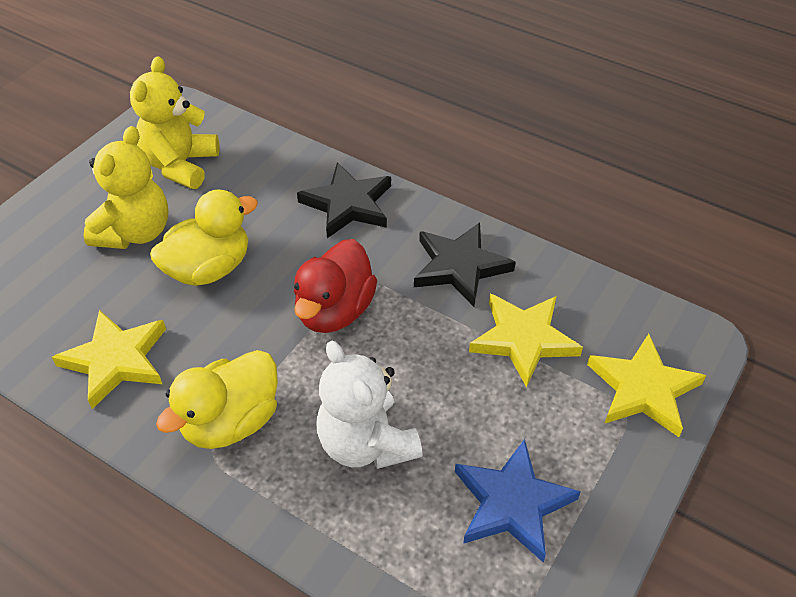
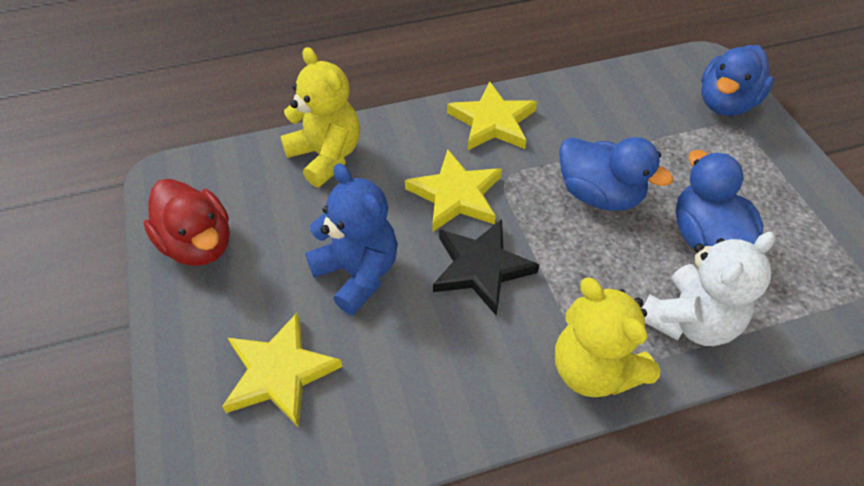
black star: [297,162,391,238] [414,222,515,307] = 2 -> [433,219,539,315] = 1
blue duck: none = 0 -> [559,137,673,211] [676,150,764,249] [701,45,774,116] = 3
blue star: [455,439,581,563] = 1 -> none = 0
blue teddy bear: none = 0 -> [305,163,398,315] = 1
yellow duck: [150,189,258,286] [156,350,278,449] = 2 -> none = 0

